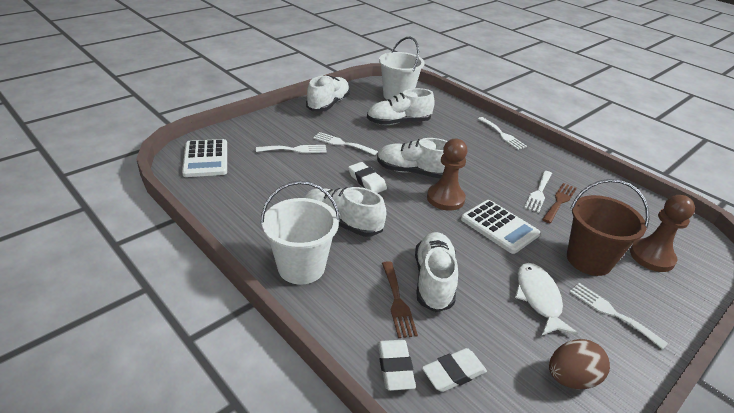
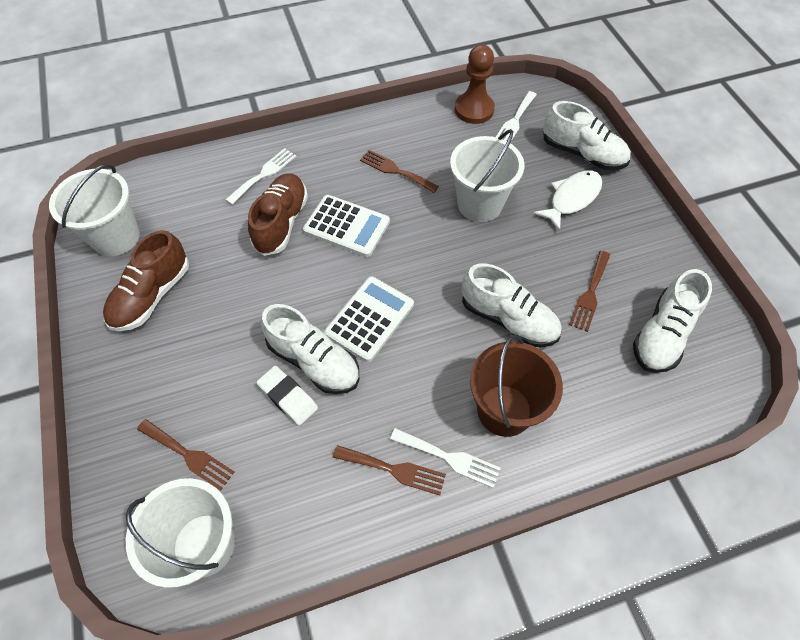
brown egg: [549,339,610,389] = 1 -> none = 0
brown fork: [382,261,418,338] [542,183,577,223] = 2 -> [137,419,234,490] [333,445,446,495] [360,150,439,193] [569,251,610,332] = 4
brown pawn: [427,139,467,211] [630,195,695,272] = 2 -> [455,45,495,124] = 1
brown shoe: none = 0 -> [103,230,189,331] [248,174,308,256] = 2
white bucket: [260,181,340,285] [379,37,425,100] = 2 -> [49,164,140,256] [126,478,235,588] [450,129,524,222] = 3
white eraser: [348,162,387,193] [378,340,416,391] [422,348,487,392] = 3 -> [257,366,318,425] = 1
white fork: [256,145,327,153] [313,132,378,155] [478,117,527,150] [524,171,552,213] [570,283,668,350] = 5 -> [225,148,297,205] [390,428,501,488] [496,91,537,143] = 3
white shoe: [304,187,387,237] [306,75,350,112] [367,88,435,125] [377,138,448,178] [415,232,458,312] = 5 -> [261,304,359,394] [462,263,562,347] [543,101,631,170] [633,269,712,373] = 4

